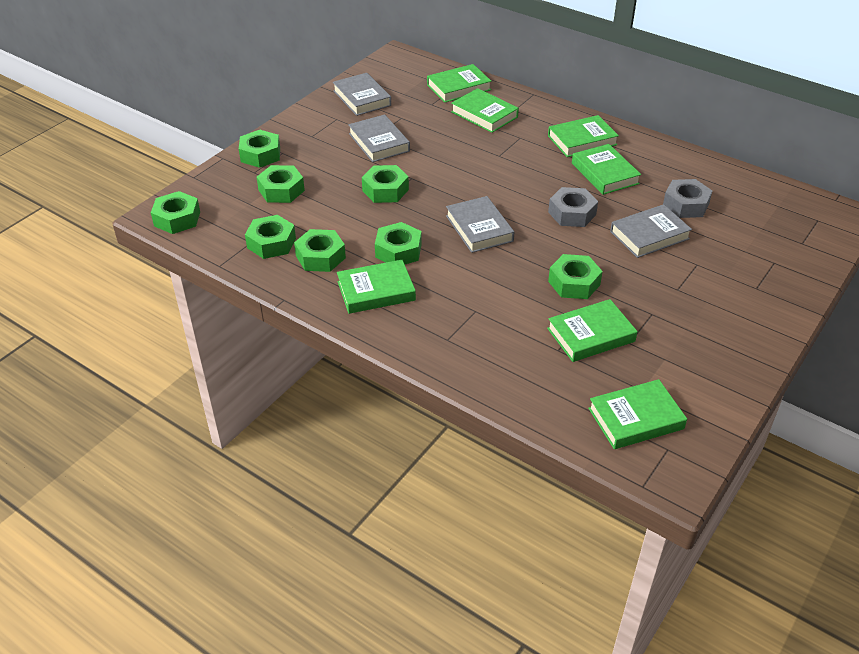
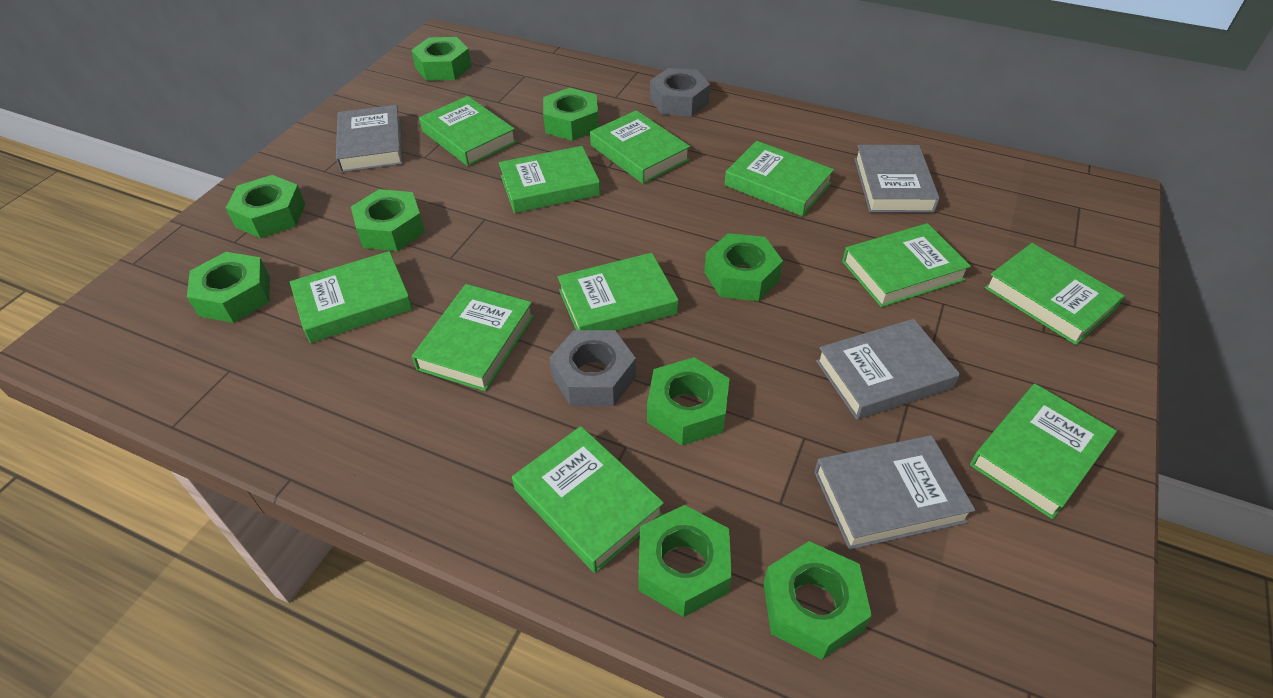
green book: [337,260,416,314] [427,64,491,103] [451,88,519,133] [547,299,638,362] [548,115,619,157] [572,144,641,195] [588,379,687,449] = 7 -> [290,251,413,343] [412,284,534,391] [419,96,517,166] [499,146,600,213] [512,426,664,573] [558,253,679,331] [590,110,690,184] [724,141,834,216] [842,223,971,307] [970,384,1117,519] [985,243,1125,345] = 11
green nut: [151,191,200,234] [239,130,280,168] [245,215,296,259] [257,165,305,203] [294,229,346,272] [362,165,409,203] [375,222,422,264] [548,254,603,299] = 8 -> [187,252,270,323] [226,175,305,238] [351,189,425,251] [411,37,472,81] [543,88,599,141] [638,505,732,617] [647,357,730,445] [704,233,783,301] [763,541,872,660] = 9

